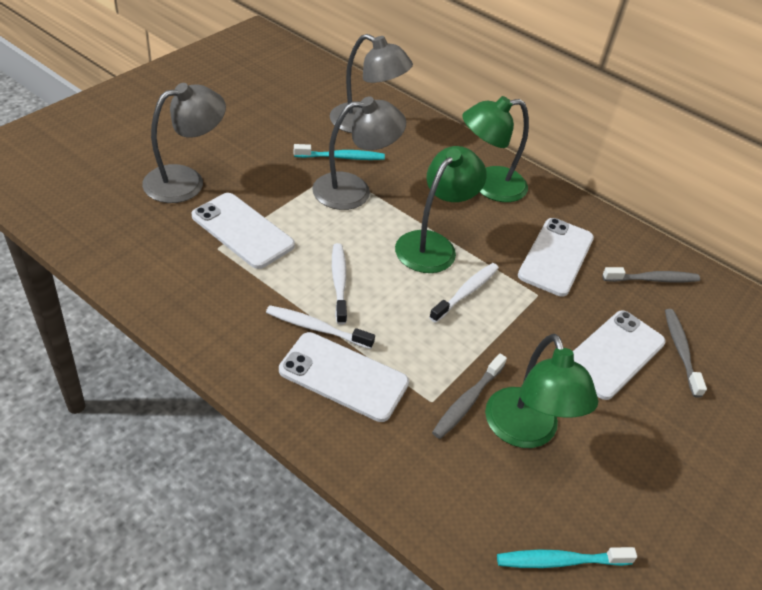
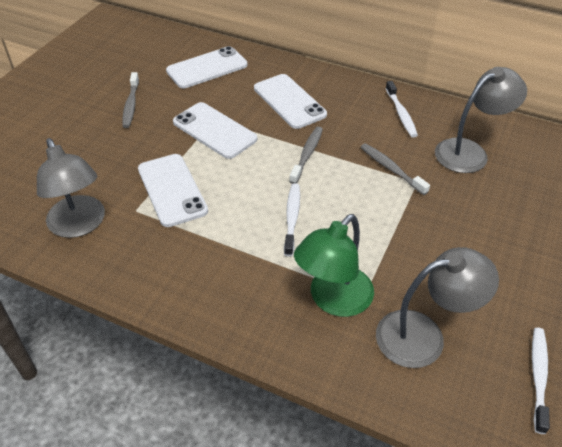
green lamp: [395,146,487,273] [462,96,529,202] [485,334,598,448] = 3 -> [294,214,374,317] = 1
turquoise toothbrush: [294,144,385,160] [497,547,637,568] = 2 -> none = 0

